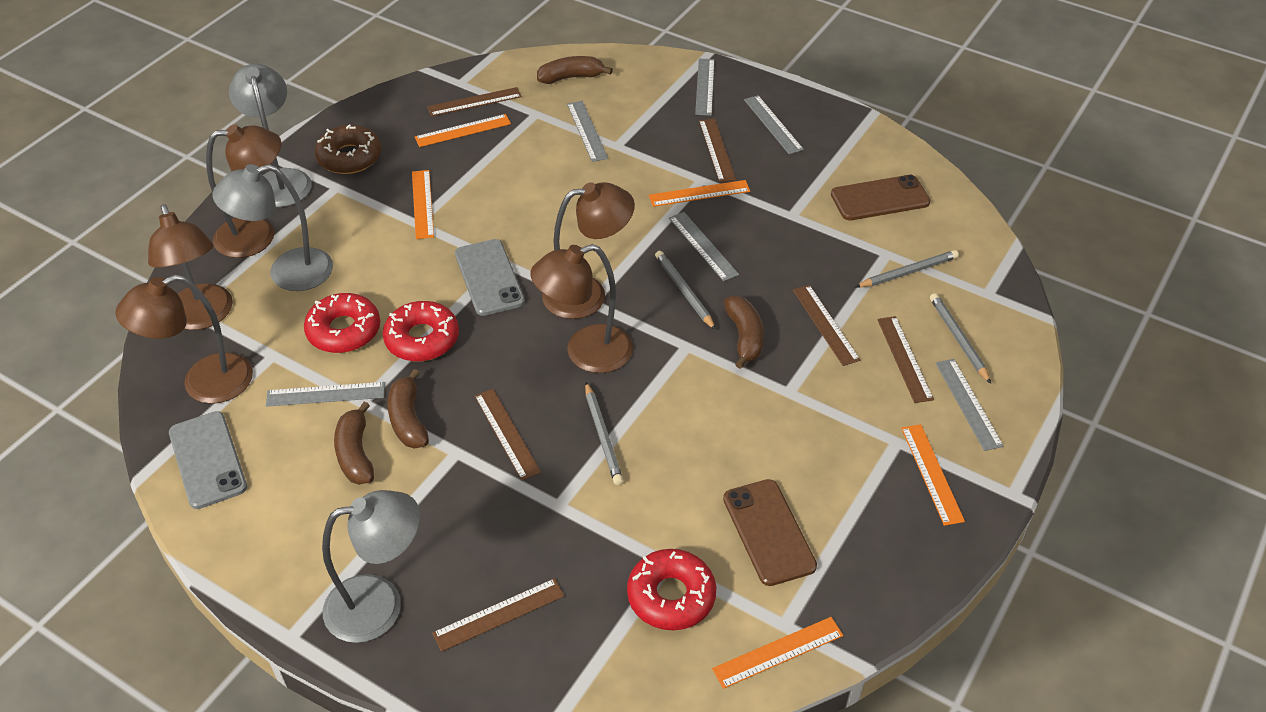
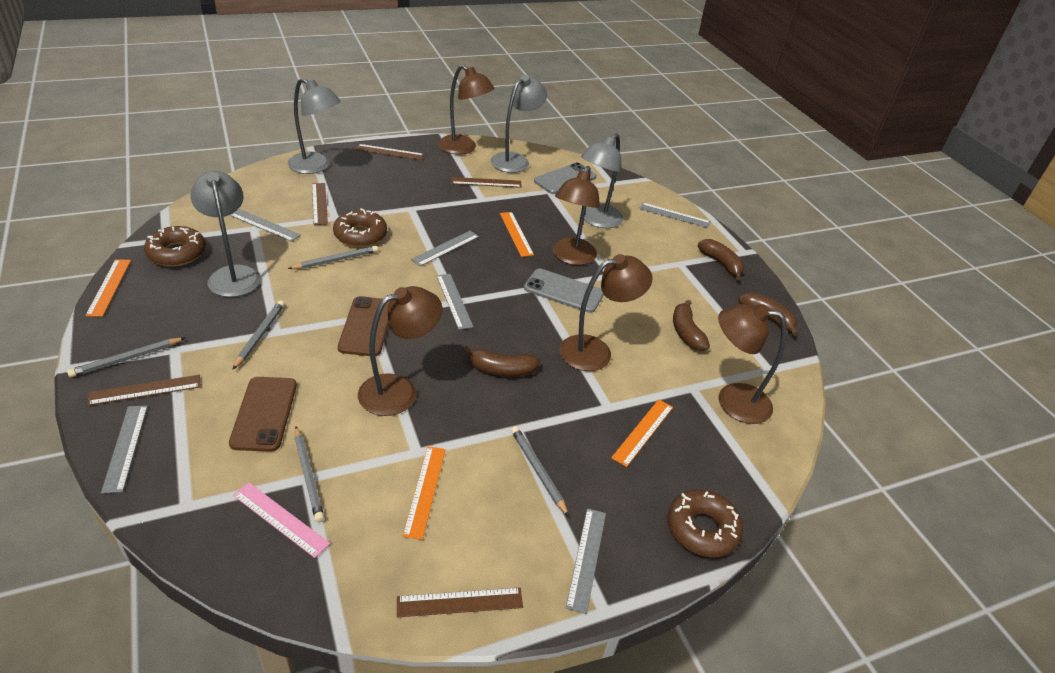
brown donut: [315,124,382,174] = 1 -> [144,226,206,266] [333,208,387,247] [667,489,743,558] = 3
brown ruler: [427,87,522,116] [432,578,565,652] [475,389,541,480] [699,119,736,182] [793,285,861,366] [877,316,934,403] = 6 -> [87,375,201,406] [312,183,328,225] [355,144,424,160] [397,588,523,617] [452,177,522,188] = 5
grey lamp: [212,164,333,291] [229,64,312,207] [322,490,420,643] = 3 -> [190,171,261,297] [288,78,340,174] [490,75,547,173] [581,133,623,228] = 4
grey pencil: [585,382,623,485] [655,251,716,330] [856,250,959,288] [930,293,991,384] = 4 -> [67,338,185,377] [232,301,285,370] [288,245,378,269] [295,426,324,522] [511,426,569,517] = 5
orange ruler: [412,170,434,239] [415,114,511,147] [649,180,750,207] [712,617,843,689] [901,424,965,526] = 5 -> [85,259,131,317] [403,446,446,540] [500,212,534,257] [611,399,673,467] = 4
pink ruler: none = 0 -> [233,482,330,558] = 1
red donut: [304,293,380,353] [383,301,459,361] [627,549,716,630] = 3 -> none = 0

